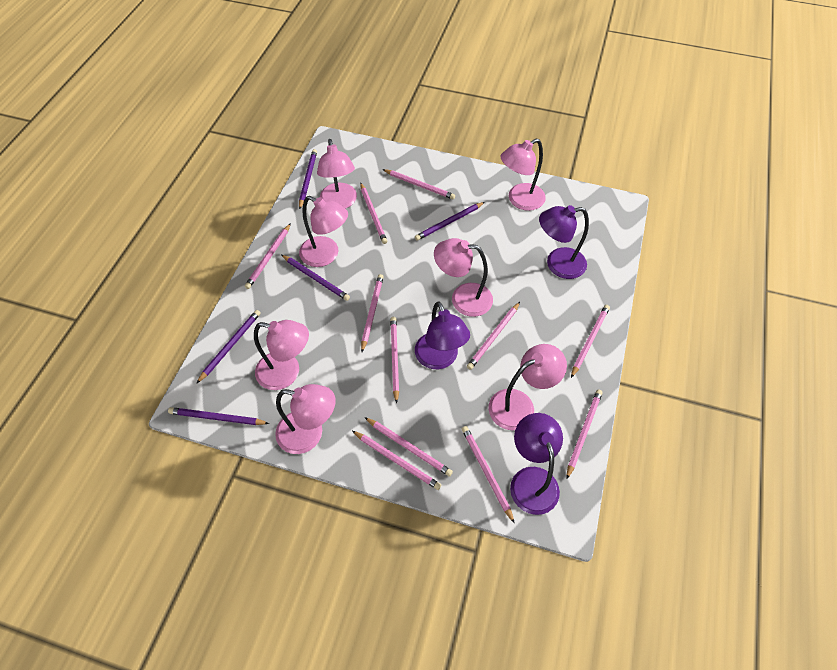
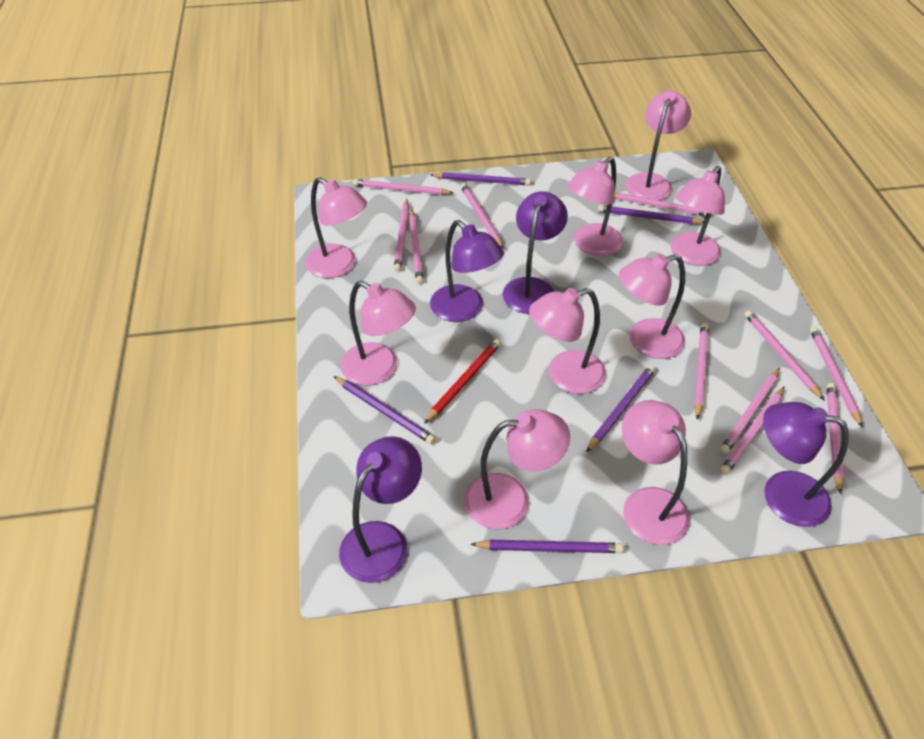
pink lamp: [254,320,309,390] [275,384,336,454] [299,196,348,267] [317,139,357,209] [434,238,493,317] [488,344,567,430] [500,139,546,211] = 7 -> [305,177,367,278] [341,281,416,385] [464,409,570,529] [529,288,606,394] [567,157,623,256] [619,254,685,359] [622,400,690,545] [626,91,691,200] [670,166,725,266] = 9
purple lamp: [415,301,470,369] [510,413,563,515] [539,205,589,279] = 3 -> [339,436,422,583] [430,220,504,322] [503,191,568,314] [763,402,849,527] = 4
red pencil: none = 0 -> [424,339,501,424] = 1

